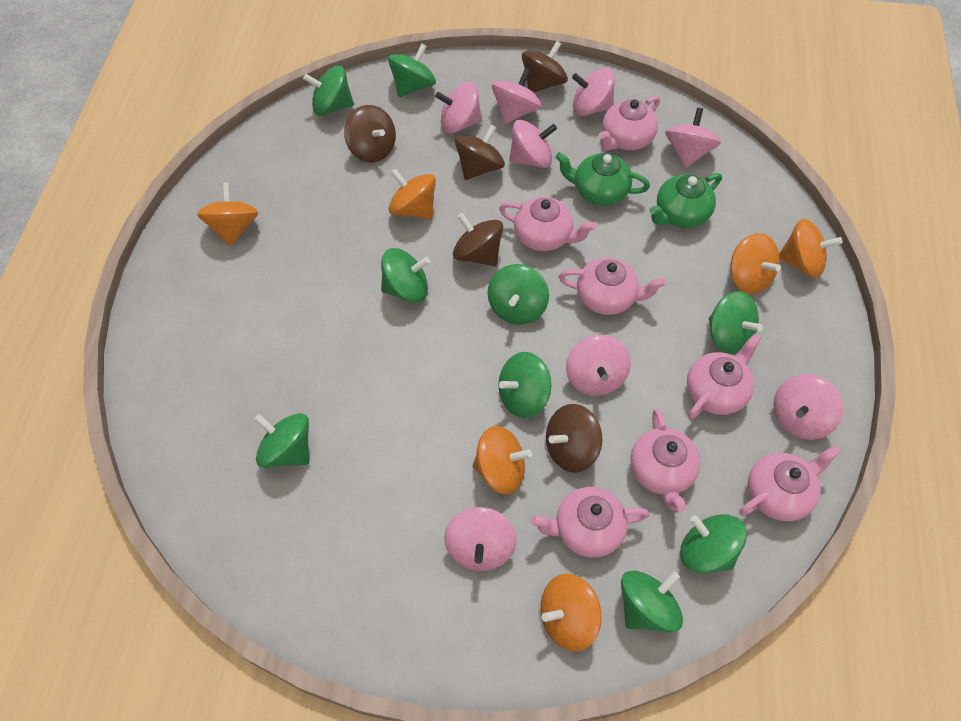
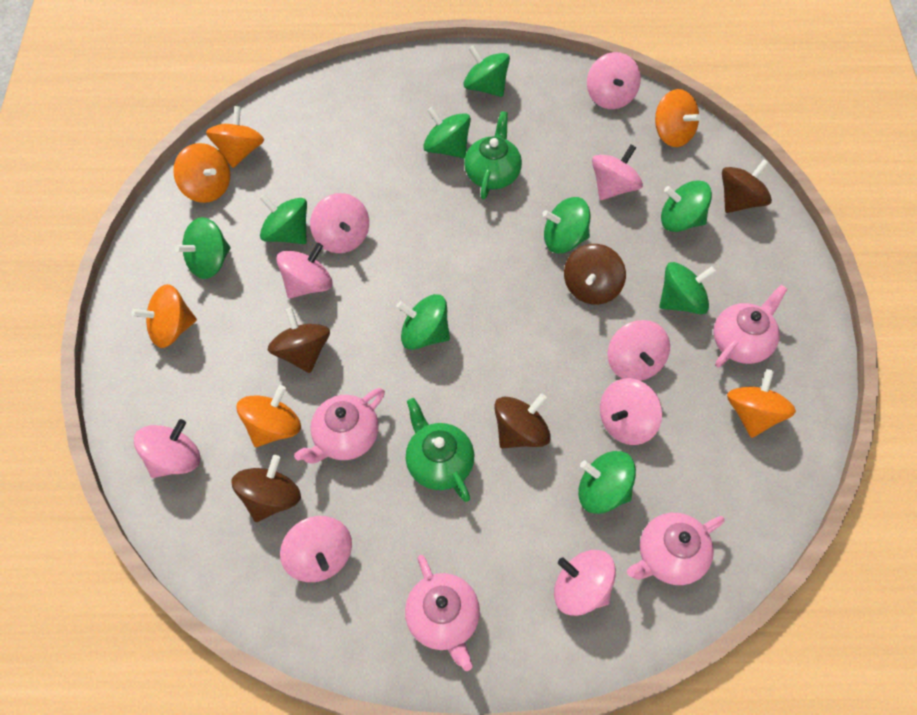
pink spinning top: [435,82,482,133] [444,507,517,571] [492,68,541,124] [509,120,557,168] [566,335,631,396] [572,68,615,116] [665,108,721,168] [773,374,844,440] = 8 -> [134,419,200,478] [277,243,332,298] [280,516,352,582] [310,193,369,253] [554,550,616,616] [587,52,641,109] [592,144,643,200] [600,378,662,445] [608,320,670,381] = 9
pink teapot: [499,197,596,251] [531,487,649,558] [559,257,666,315] [599,96,660,150] [630,408,700,512] [687,333,761,419] [739,445,841,521] = 7 -> [294,388,385,464] [405,555,480,671] [627,513,724,585] [713,285,787,368] = 4

